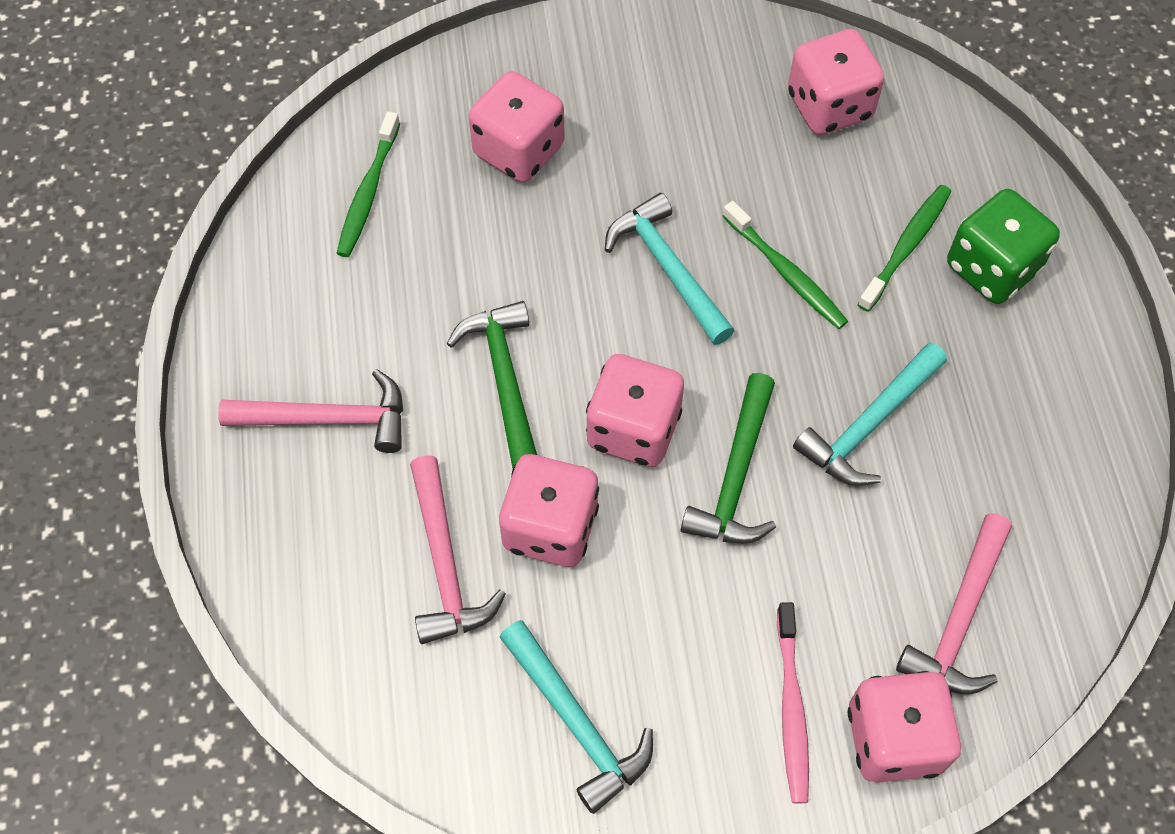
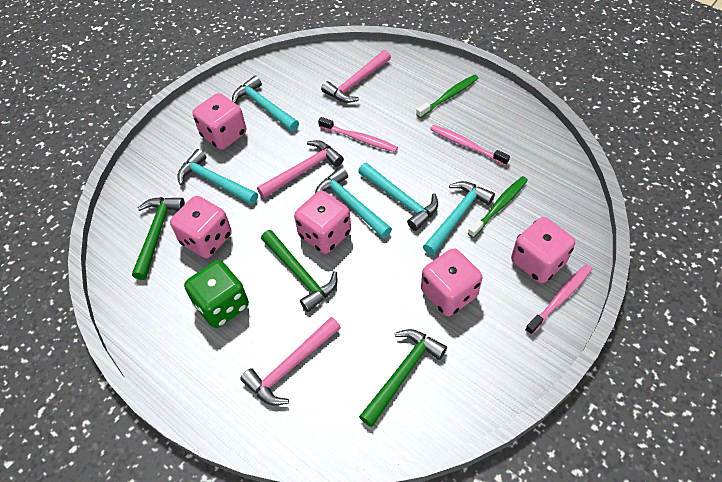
green hammer: [447,301,537,468] [681,373,776,544] = 2 -> [132,197,185,280] [261,230,337,312] [359,329,447,427] = 3
green toothbrush: [336,111,400,257] [723,201,848,329] [857,185,951,312] = 3 -> [416,75,478,118] [468,176,528,238] = 2
pink toothbrush: [777,602,809,804] = 1 -> [318,117,398,152] [430,125,510,166] [525,264,592,335] = 3
turquoise hammer: [499,620,653,814] [605,193,735,345] [793,343,947,486] = 3 -> [177,149,258,205] [232,75,299,132] [315,167,392,239] [358,163,438,231] [423,181,495,255] = 5

